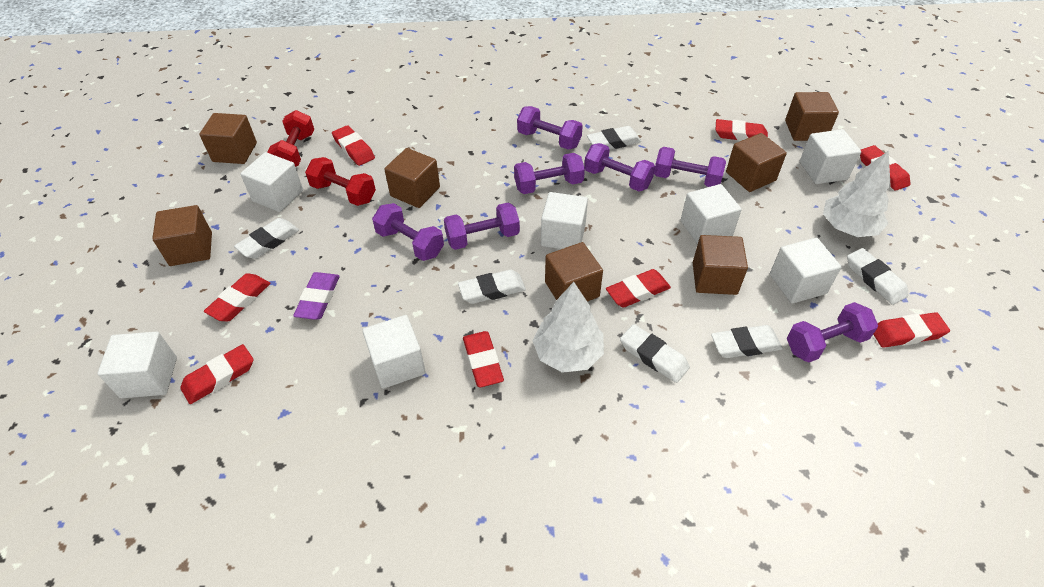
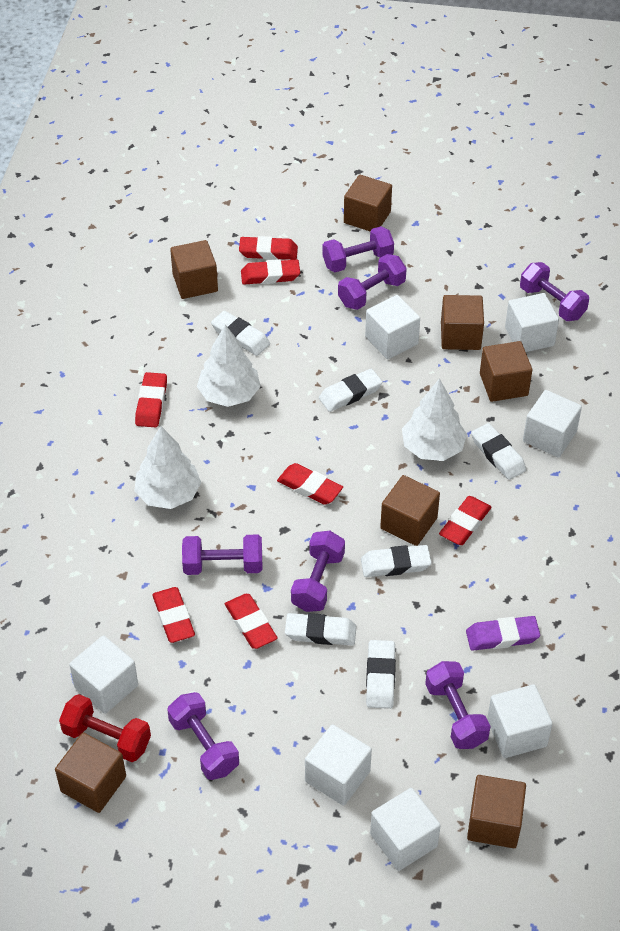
red dumbbell: [267,110,314,167] [305,157,376,206] = 2 -> [59,694,151,762] = 1
red eraser: [180,344,254,404] [204,273,271,321] [332,125,375,166] [463,331,504,388] [606,269,671,308] [716,119,768,141] [860,145,911,191] [873,312,950,348] = 8 -> [135,372,167,427] [152,587,195,643] [225,594,278,649] [239,236,298,260] [241,259,300,285] [277,463,343,505] [439,496,492,545] = 7
white tree: [533,282,604,373] [823,151,891,237] = 2 -> [134,426,201,509] [197,325,261,407] [402,378,467,461] = 3

